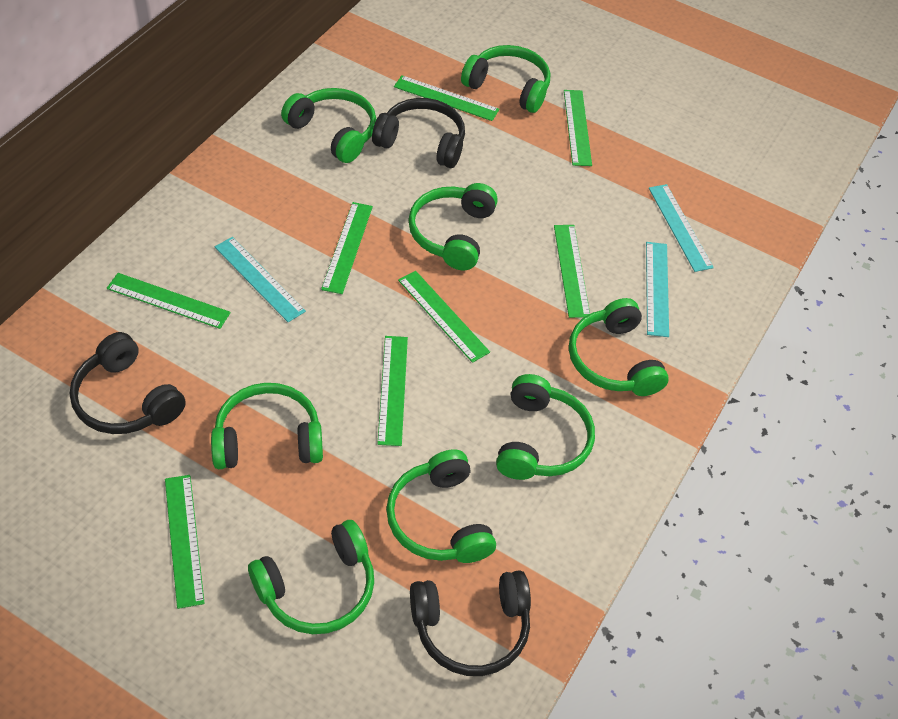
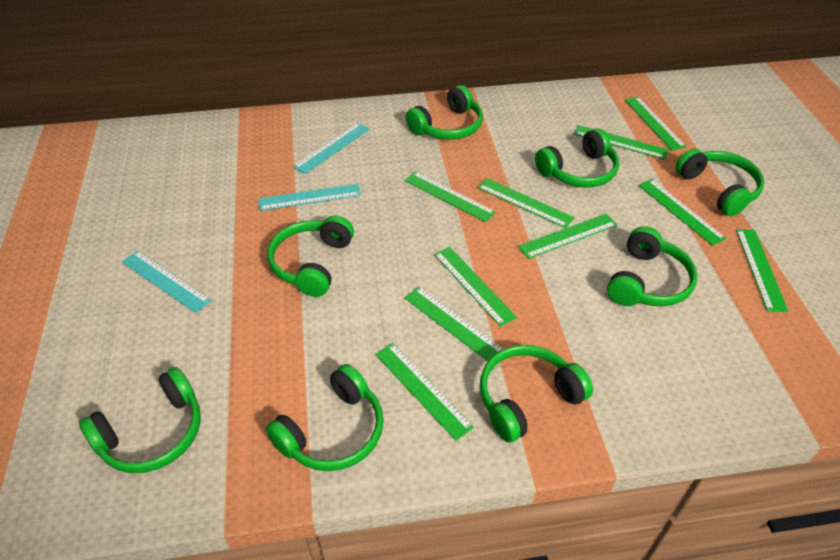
black headphones: [70,332,186,434] [372,98,465,168] [410,570,531,676] = 3 -> none = 0
green ruler: [107,273,231,329] [165,475,205,609] [321,202,373,294] [377,336,408,446] [394,75,499,121] [398,271,490,363] [554,225,590,318] [564,90,592,166] = 8 -> [375,343,474,441] [405,171,496,222] [405,287,504,361] [434,247,517,327] [477,178,574,228] [518,214,617,259] [574,125,669,160] [625,97,686,151] [638,179,726,246] [736,229,788,312] = 10

